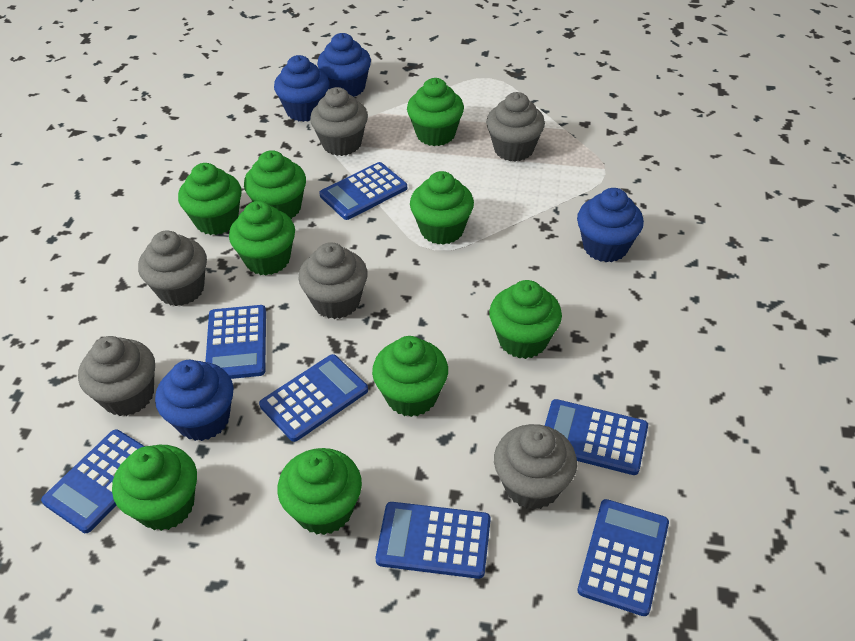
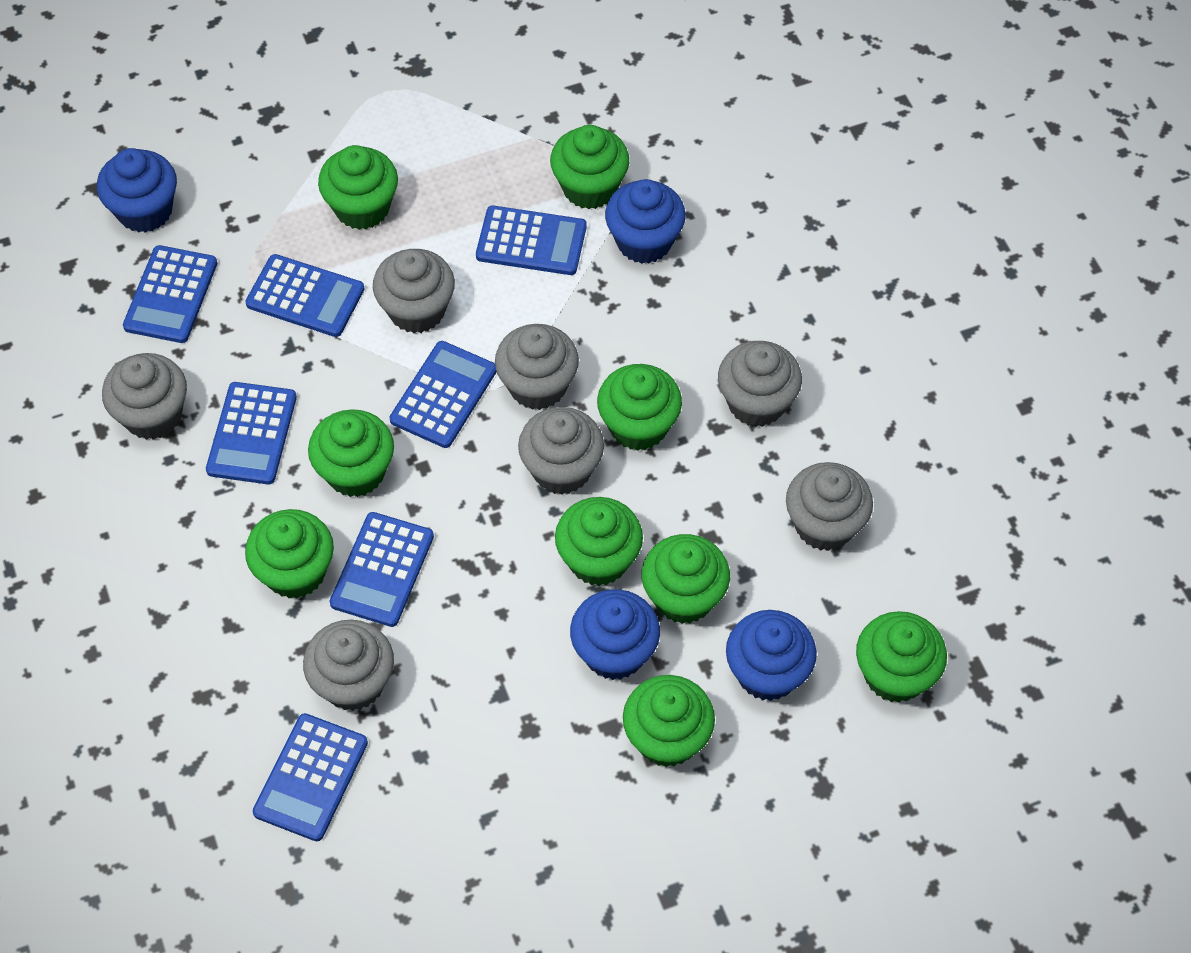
grey cupcake: [78,336,155,416] [138,231,207,306] [298,242,368,319] [310,87,368,156] [486,92,545,161] [494,424,577,510] = 6 -> [102,353,187,440] [303,620,394,711] [373,249,455,333] [495,324,579,410] [518,407,604,495] [718,341,802,427] [786,462,873,551] = 7

